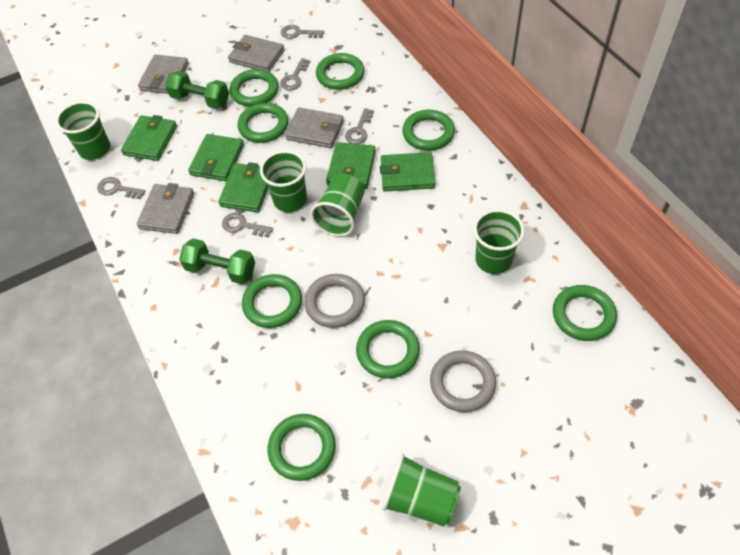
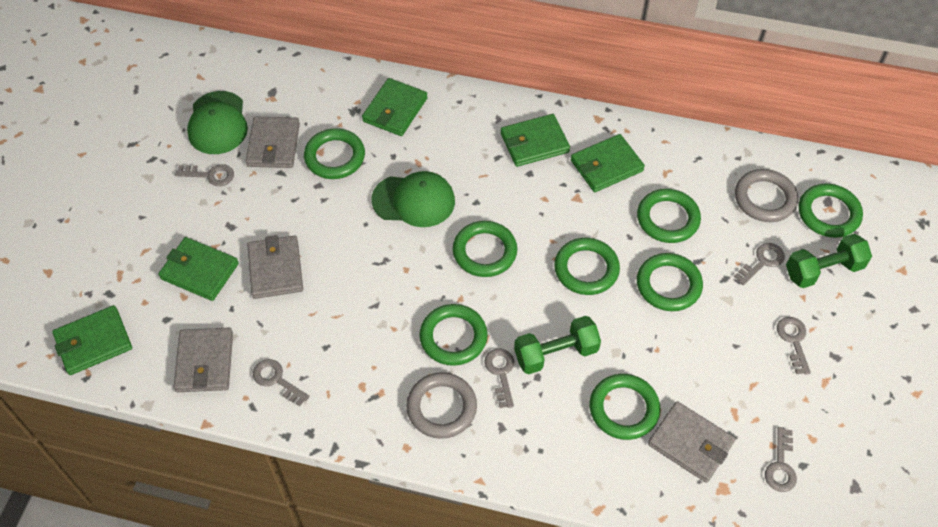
green cap: none = 0 -> [187,91,248,154] [372,171,455,227] = 2
green cup: [56,101,110,160] [260,150,307,212] [310,174,365,237] [382,453,461,527] [473,209,525,274] = 5 -> none = 0
grey key: [97,177,146,199] [222,213,273,237] [280,58,310,90] [281,25,324,39] [345,108,374,144] = 5 -> [175,164,234,186] [253,359,310,406] [484,349,514,408] [734,243,785,285] [765,427,797,492] [777,317,811,375] = 6

